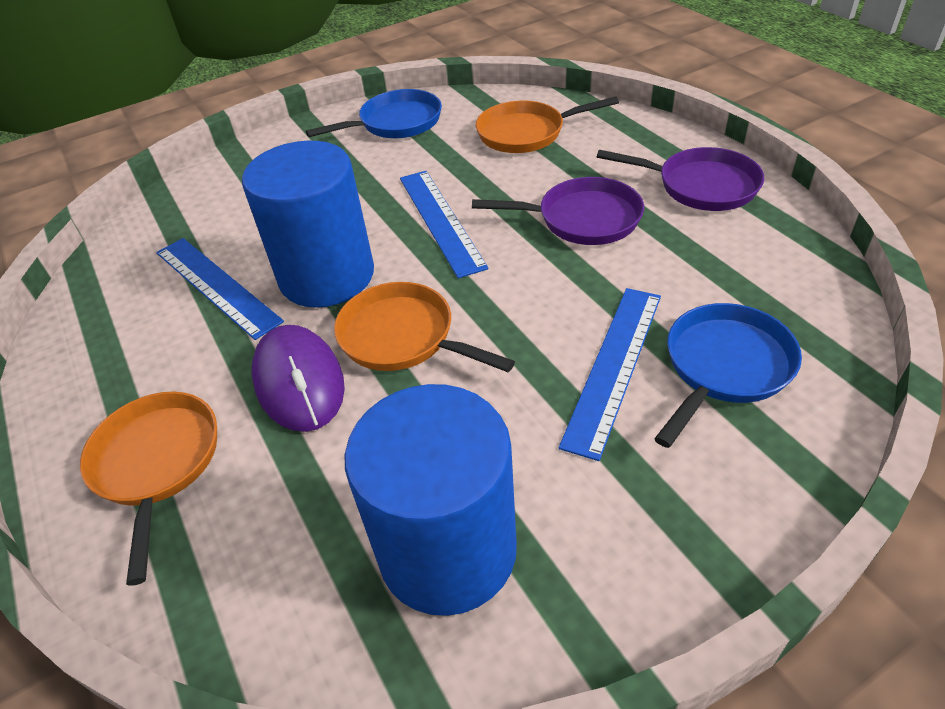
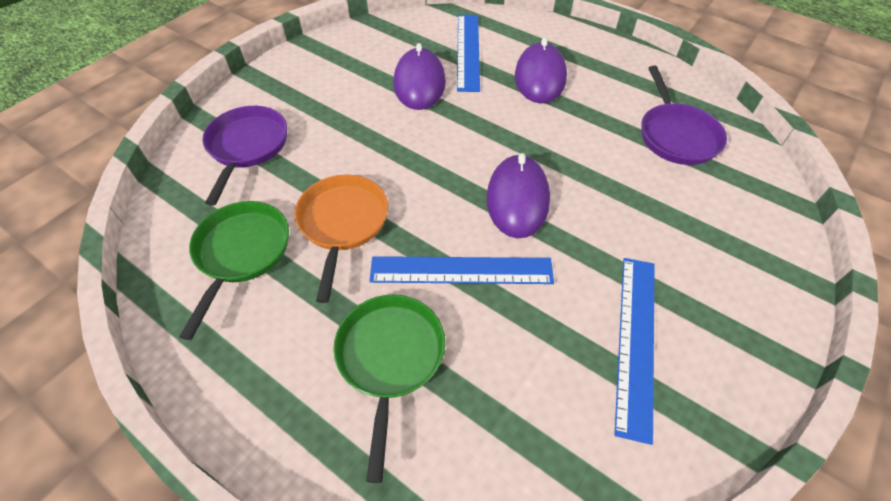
blue cylinder: [242,141,374,308] [345,384,517,616] = 2 -> none = 0
blue pan: [306,89,442,138] [654,303,802,448] = 2 -> none = 0
green pan: none = 0 -> [179,201,289,340] [333,294,445,483] = 2
orange pan: [80,392,217,586] [334,282,515,372] [476,97,619,153] = 3 -> [294,174,388,303] = 1
purple mouse: [252,325,345,432] = 1 -> [393,43,446,110] [487,153,550,238] [515,38,567,103] = 3

